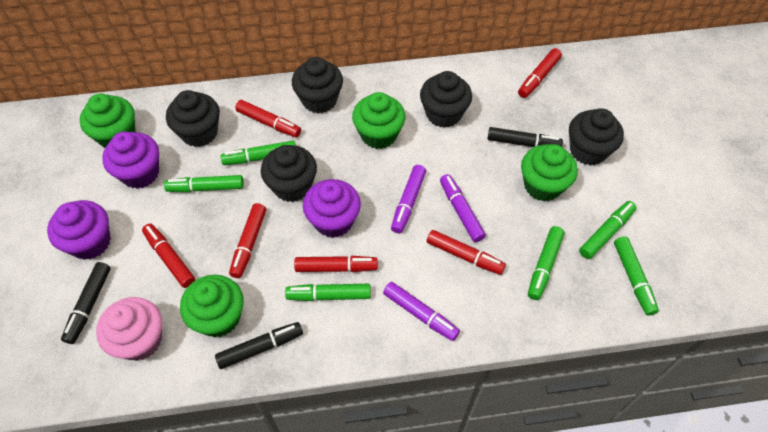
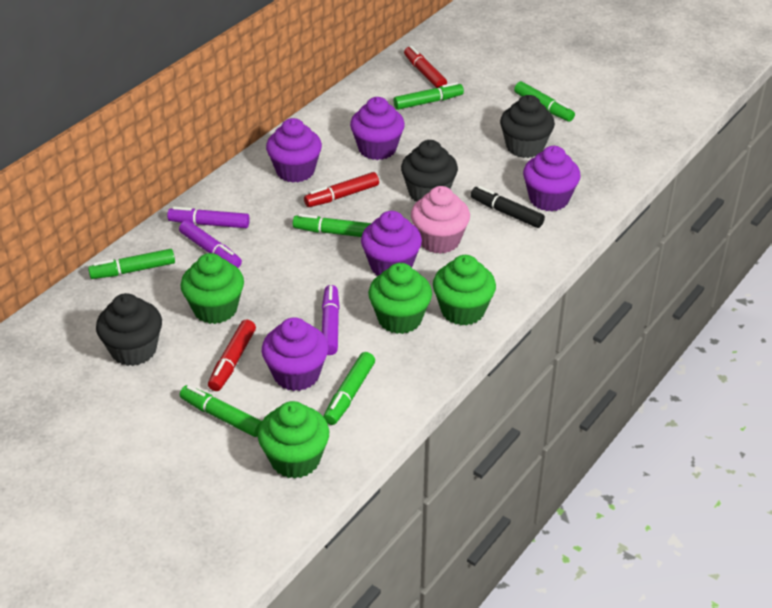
black cupcake: [166,90,220,147] [261,145,317,202] [292,57,343,113] [420,71,472,128] [569,108,624,165] = 5 -> [96,293,162,366] [401,140,458,201] [500,95,555,158] = 3
black marker: [61,262,111,344] [215,322,303,369] [487,127,563,147] = 3 -> [471,186,545,228] = 1
purple cupcake: [47,200,111,260] [102,131,159,189] [303,179,361,238] = 3 -> [262,317,328,391] [266,118,322,182] [350,97,405,160] [361,211,422,276] [523,146,581,211] = 5
red marker: [142,224,195,288] [229,203,266,278] [235,100,301,138] [294,256,378,272] [427,230,506,275] [518,48,562,98] = 6 -> [208,320,256,391] [304,172,379,207] [404,46,447,88] = 3

